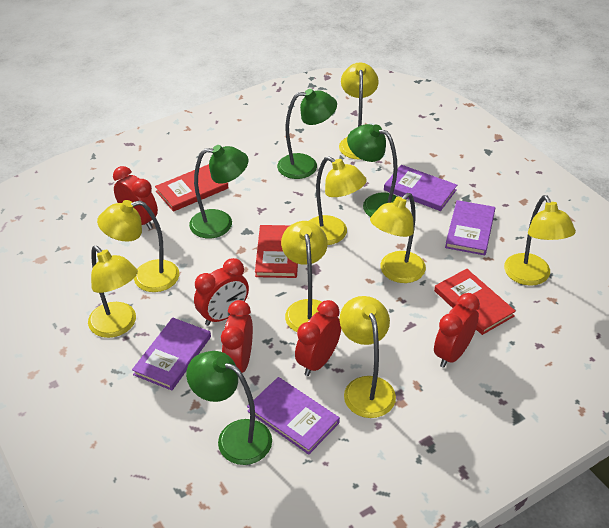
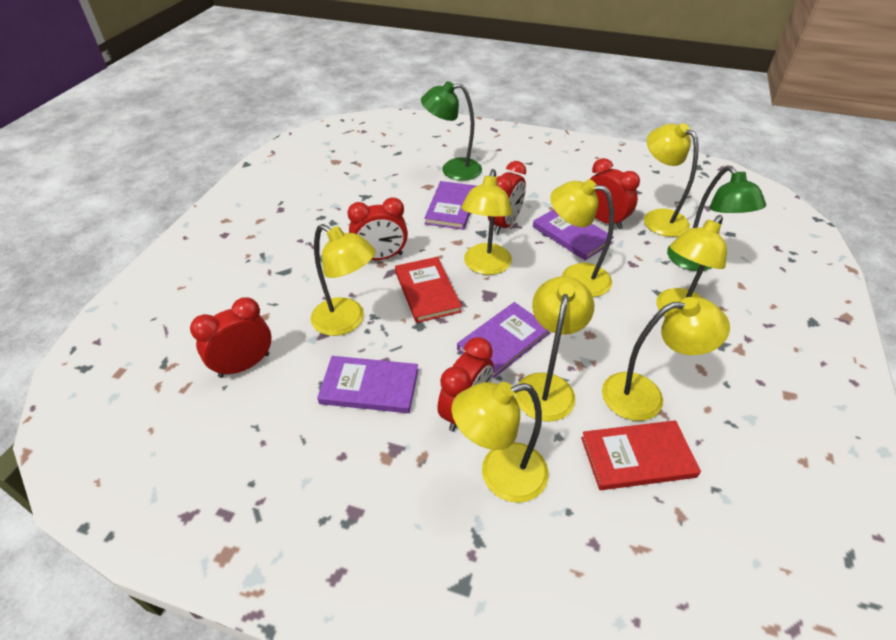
green lamp: [186,351,272,465] [189,145,248,238] [277,89,337,179] [347,124,398,217] = 4 -> [421,81,482,181] [667,166,766,271] = 2
red book: [155,164,228,212] [255,225,298,278] [434,269,516,335] = 3 -> [395,257,462,323] [581,420,701,490] = 2

